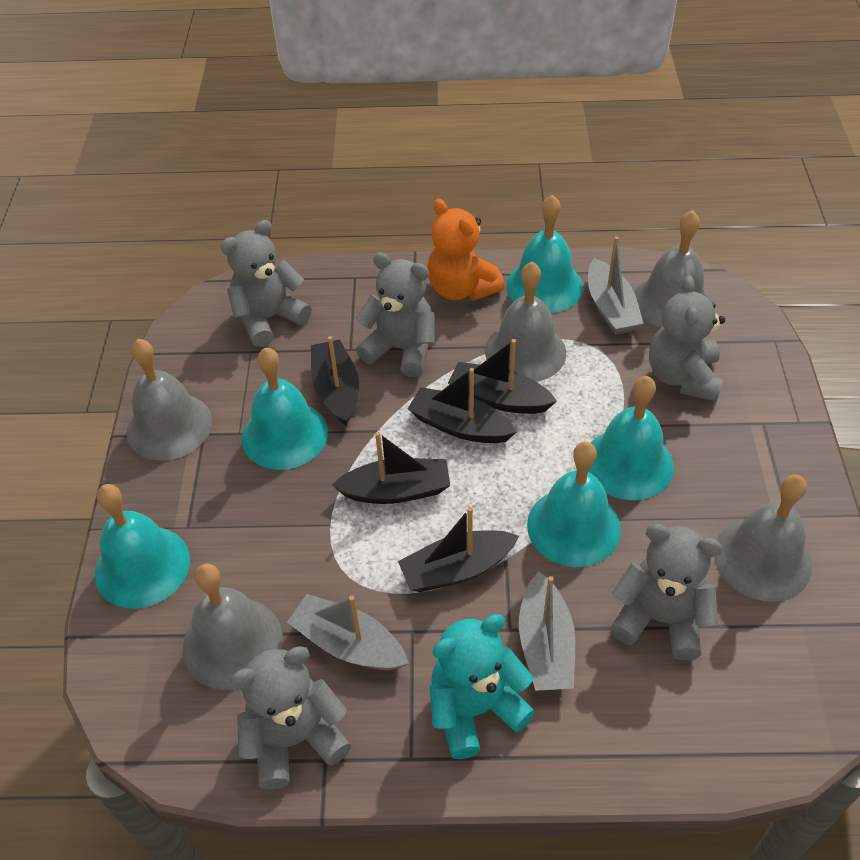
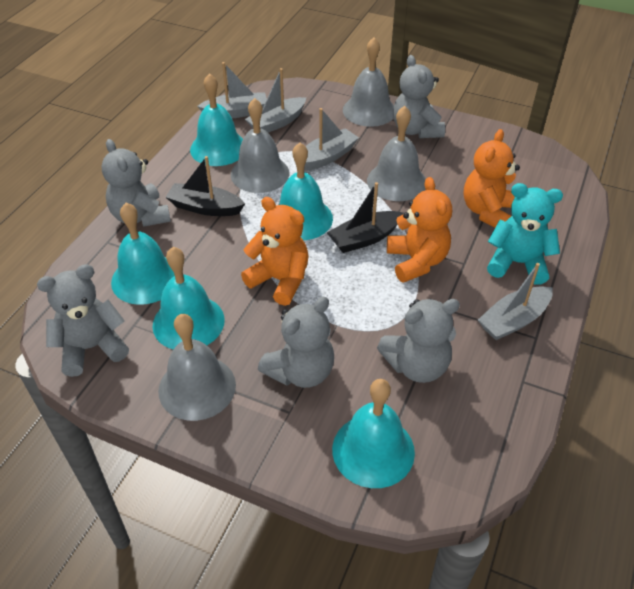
black boat: [311,336,359,426] [332,432,450,504] [398,507,519,592] [408,368,517,443] [448,339,557,414] = 5 -> [166,156,245,216] [327,182,404,253] = 2
grey bell: [126,339,212,460] [183,564,283,690] [485,262,566,382] [634,210,712,328] [714,475,812,602] = 5 -> [158,314,236,421] [231,98,290,193] [343,37,394,127] [367,106,426,201] = 4
grey boat: [287,594,409,670] [519,571,575,691] [588,236,644,335] = 3 -> [198,62,267,118] [245,68,306,133] [304,108,359,171] [478,263,553,340] = 4
orange teddy bear: [428,199,505,301] = 1 -> [241,197,309,306] [387,177,452,283] [464,129,520,227] = 3

